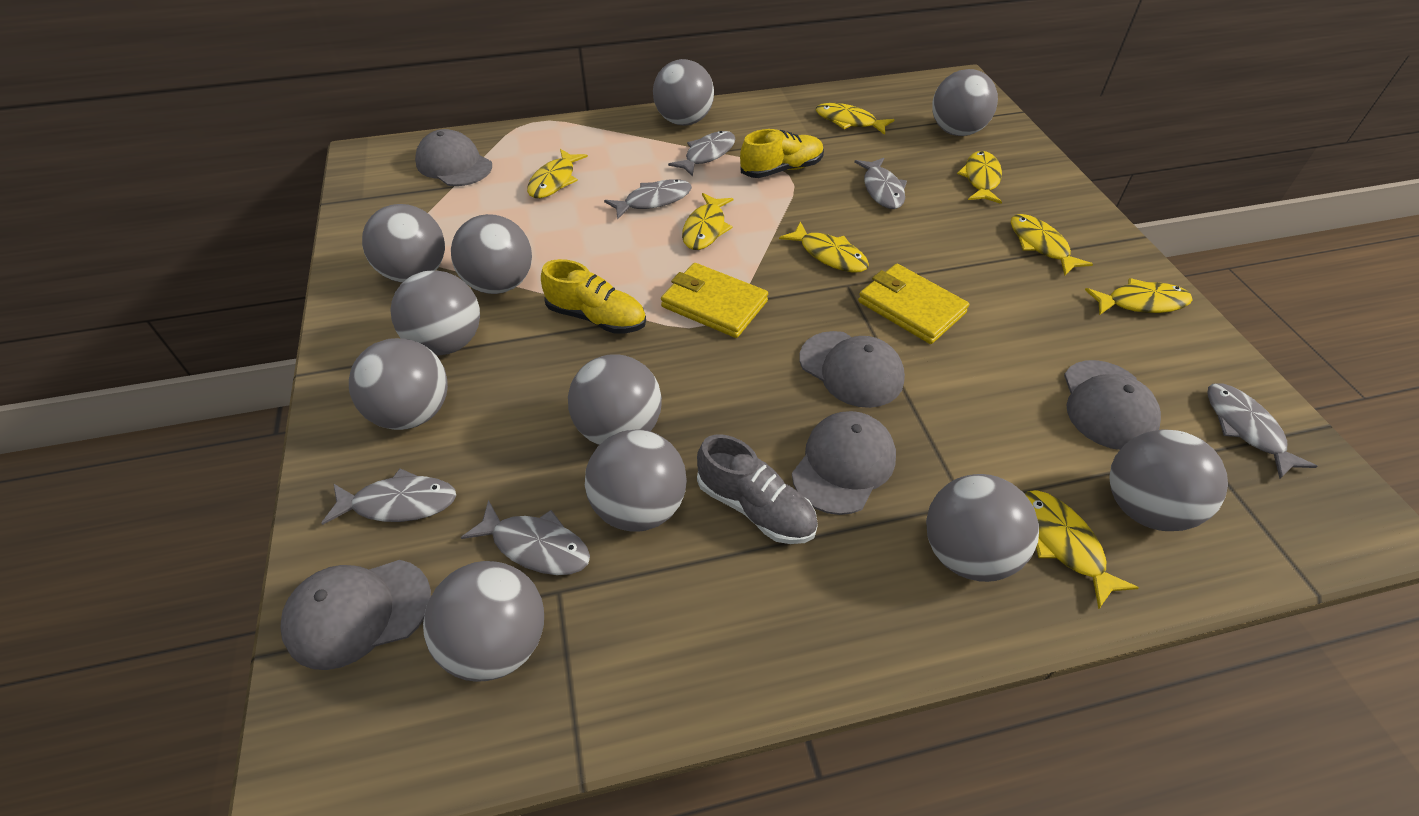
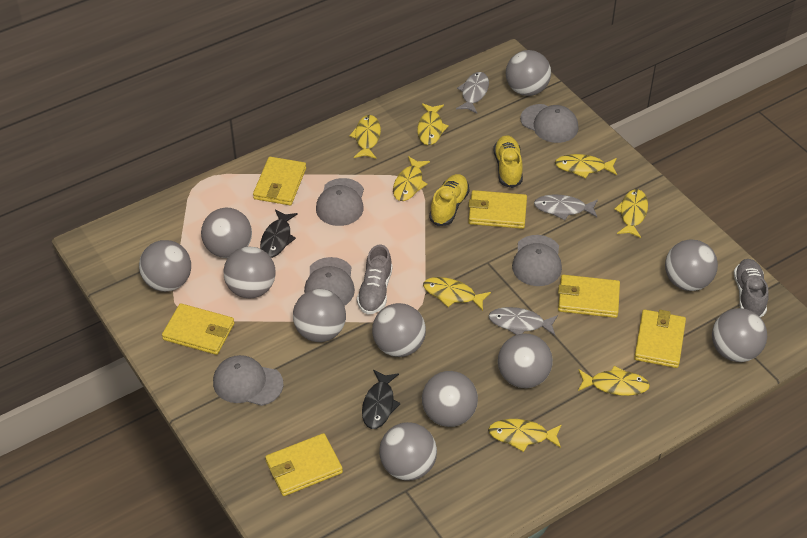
black fish: none = 0 -> [260,209,298,258] [362,370,401,429] = 2
grey fish: [321,468,456,525] [461,500,590,575] [604,179,692,220] [668,131,735,177] [854,158,907,209] [1207,383,1318,479] = 6 -> [456,72,489,113] [488,307,558,336] [534,195,598,220] = 3
grey shoe: [697,434,818,544] = 1 -> [357,245,393,315] [734,259,769,317] = 2
yellow wallet: [661,263,768,338] [858,264,969,344] = 2 -> [162,303,234,355] [253,157,306,205] [265,433,343,496] [468,190,527,229] [558,275,620,318] [634,309,686,368] = 6

